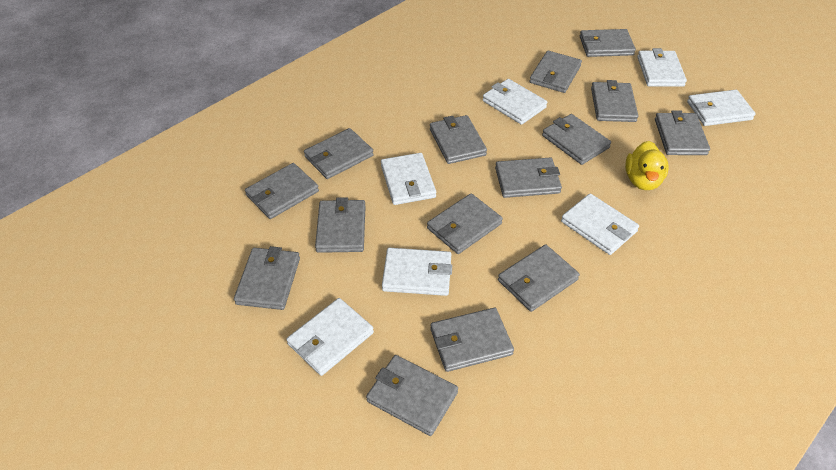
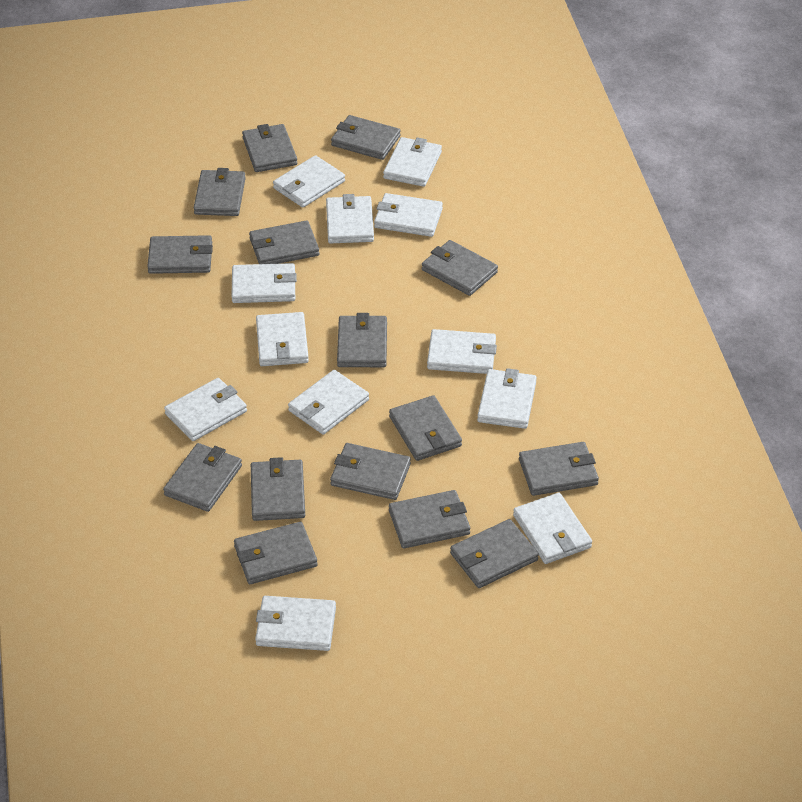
white wallet: [286,298,374,376] [381,153,436,205] [382,248,452,296] [483,79,547,125] [561,193,639,255] [637,48,687,87] [687,90,756,126] = 7 -> [164,378,247,441] [231,263,297,303] [255,596,336,651] [256,312,309,366] [273,155,345,208] [288,370,369,434] [326,194,374,243] [374,193,443,237] [383,137,442,187] [427,329,497,374] [477,368,537,429] [513,493,592,564] = 12
yellow duck: [625,141,668,190] = 1 -> none = 0

